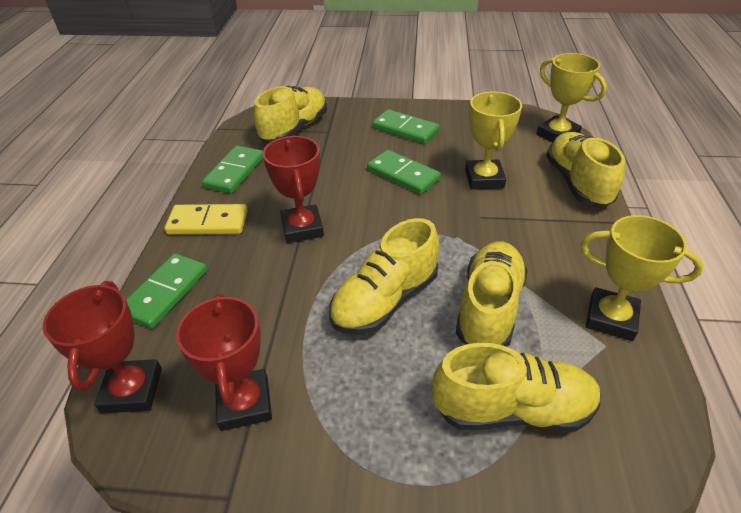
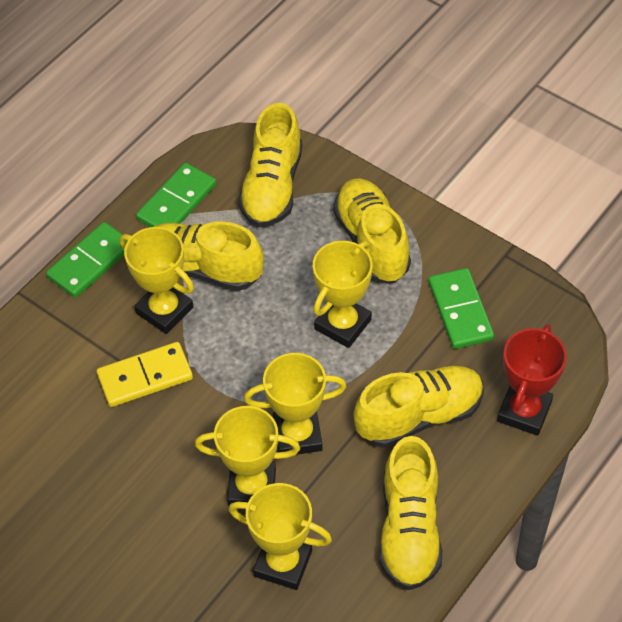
green domino: [126,253,207,328] [202,146,263,193] [367,150,441,194] [372,109,440,144] = 4 -> [46,222,127,298] [136,163,216,227] [428,268,494,349] = 3
red trophy: [43,281,162,413] [176,293,272,431] [263,136,324,243] = 3 -> [497,324,567,436] = 1
yellow trophy: [465,91,522,190] [536,53,607,142] [580,215,703,341] = 3 -> [120,227,194,334] [195,406,300,506] [229,483,332,590] [244,353,347,455] [313,241,373,348] = 5

